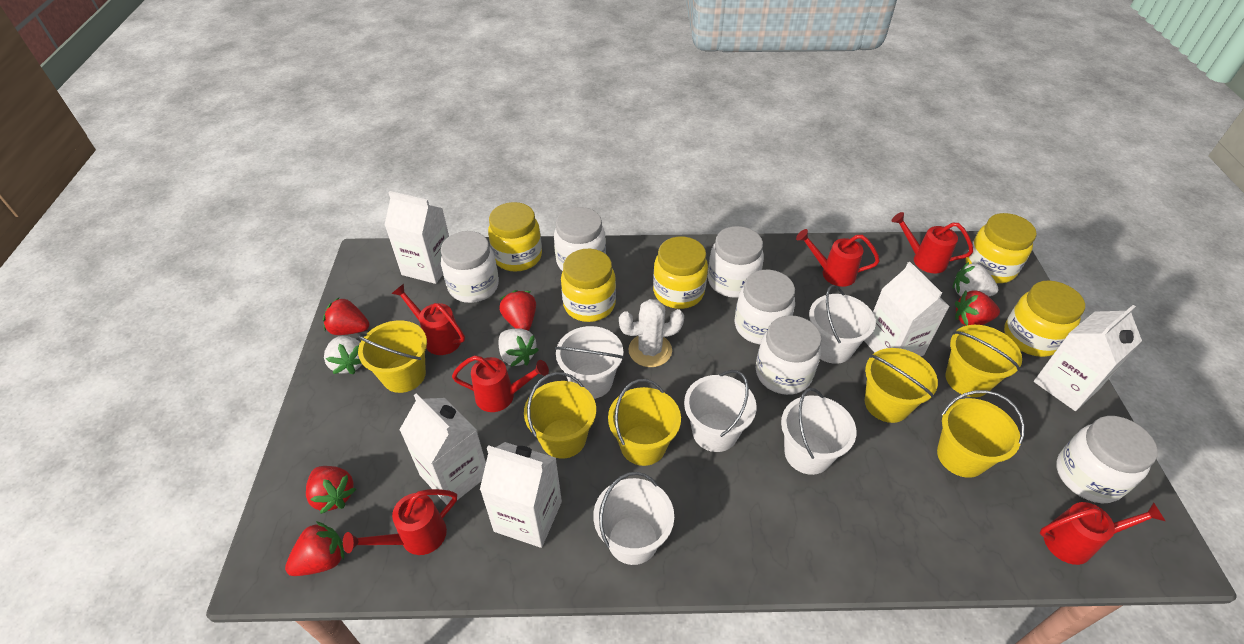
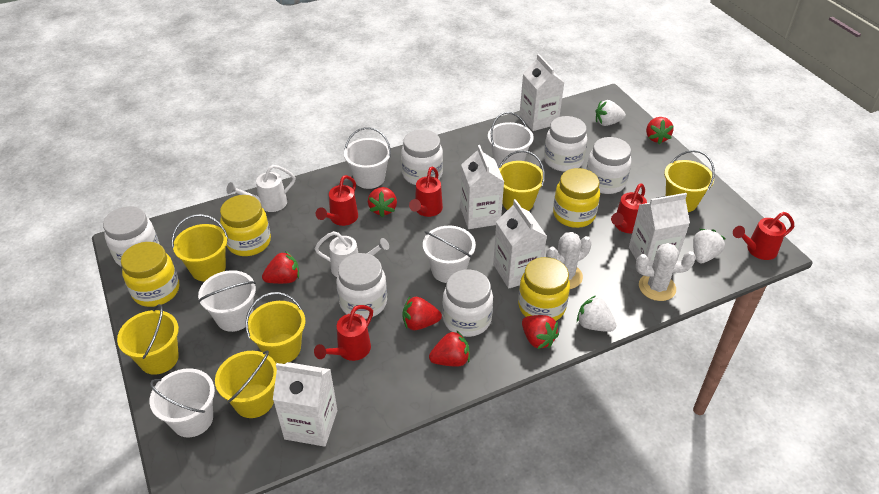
red strawberry: [285,521,344,576] [306,466,356,514] [323,297,369,335] [499,290,536,331] [955,290,1000,326] = 5 -> [262,251,299,284] [368,187,397,217] [402,297,442,330] [429,330,470,367] [522,315,559,349] [646,117,674,144] = 6
red watering can: [343,489,457,555] [392,284,465,355] [452,355,549,412] [796,229,880,287] [891,212,973,274] [1040,502,1165,565] = 6 -> [314,305,373,361] [316,175,358,226] [409,166,443,217] [611,183,647,233] [733,212,794,260] = 5
white cactus: [619,299,684,367] = 1 -> [546,232,592,289] [636,243,696,301] = 2
white watering can: none = 0 -> [226,165,296,212] [315,231,389,277] = 2
yellow jar: [488,202,542,272] [561,249,616,322] [653,237,708,309] [966,213,1036,283] [1004,280,1085,357] = 5 -> [121,242,179,307] [220,195,271,256] [518,257,570,321] [553,168,600,228] = 4

